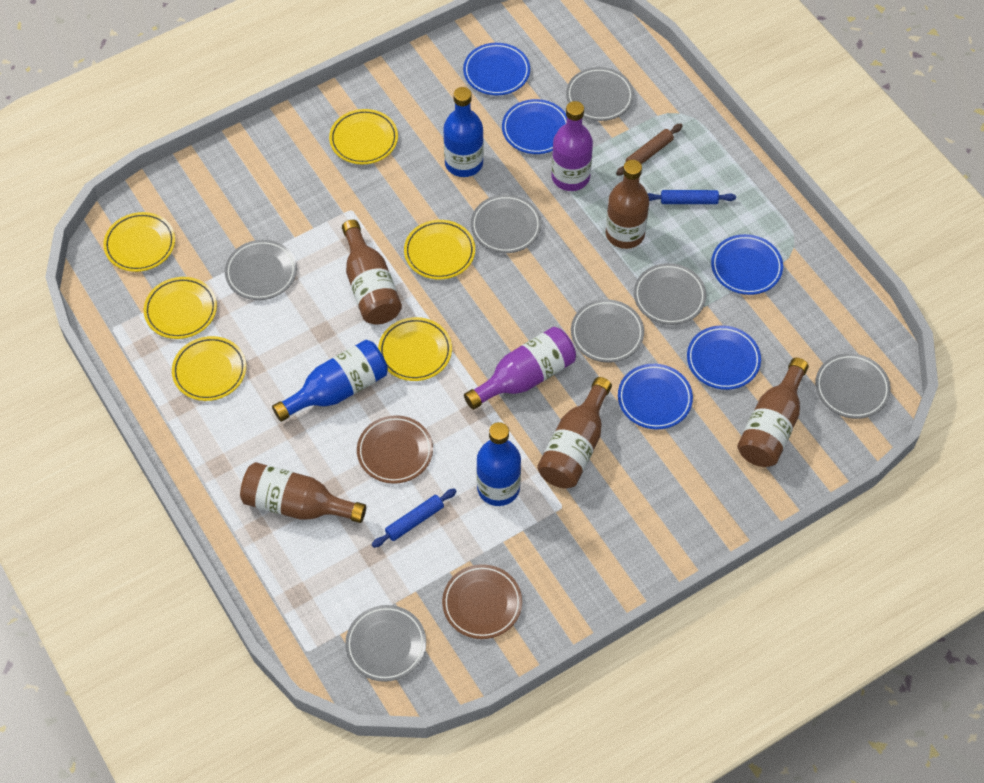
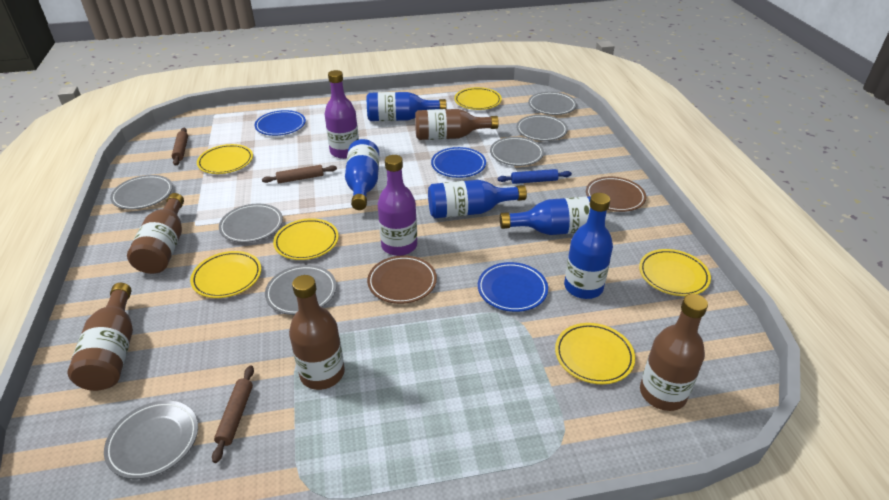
blue bottle: [272,340,388,422] [443,87,484,177] [476,422,521,506] = 3 -> [345,139,379,210] [367,92,446,121] [428,180,527,218] [500,196,591,235] [564,193,613,299] = 5
blue plate: [463,43,530,95] [502,99,567,154] [618,364,693,429] [687,325,761,390] [711,234,783,295] = 5 -> [255,110,306,136] [431,147,486,178] [478,262,548,312] = 3
blue rolling pin: [372,488,457,548] [648,190,736,204] = 2 -> [498,169,572,184] = 1
brown rolling pin: [616,123,683,176] = 1 -> [172,128,188,166] [212,365,254,463] [262,165,337,183] = 3

